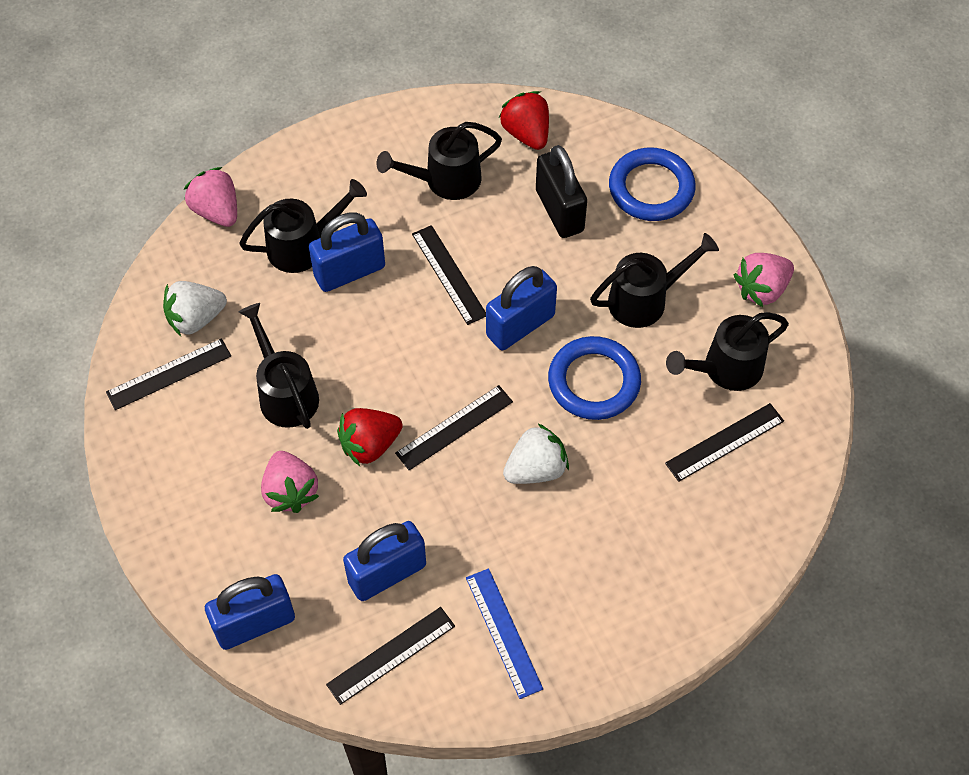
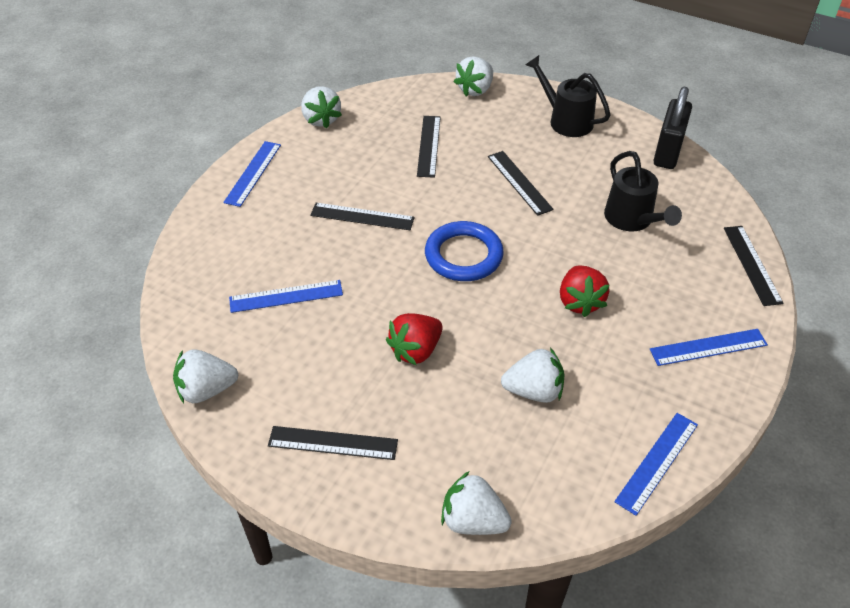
black watering can: [239,179,367,273] [239,303,319,429] [377,122,502,200] [590,233,719,328] [666,312,789,391] = 5 -> [525,55,610,137] [604,151,682,231] = 2
blue padlock: [205,574,295,650] [309,212,385,292] [343,521,426,601] [486,266,557,350] = 4 -> none = 0
blue ring: [548,336,641,420] [609,147,696,221] = 2 -> [425,221,504,281] = 1
blue ruler: [466,568,543,699] = 1 -> [223,141,281,207] [229,280,343,313] [614,413,698,516] [650,329,768,366] = 4
pink strawberry: [184,167,237,227] [261,451,319,513] [734,253,794,307] = 3 -> none = 0
white strawberry: [163,281,227,336] [503,424,569,484] = 2 -> [173,349,238,403] [301,86,342,129] [441,471,512,535] [454,57,493,97] [501,348,565,403] = 5

